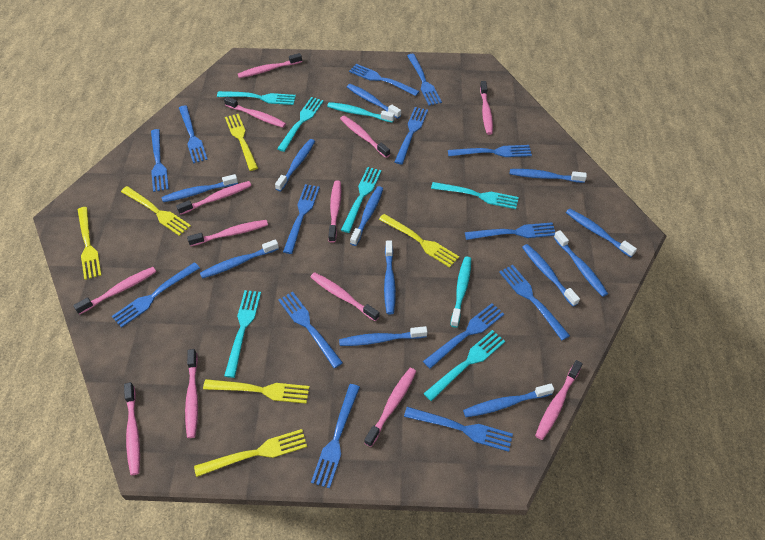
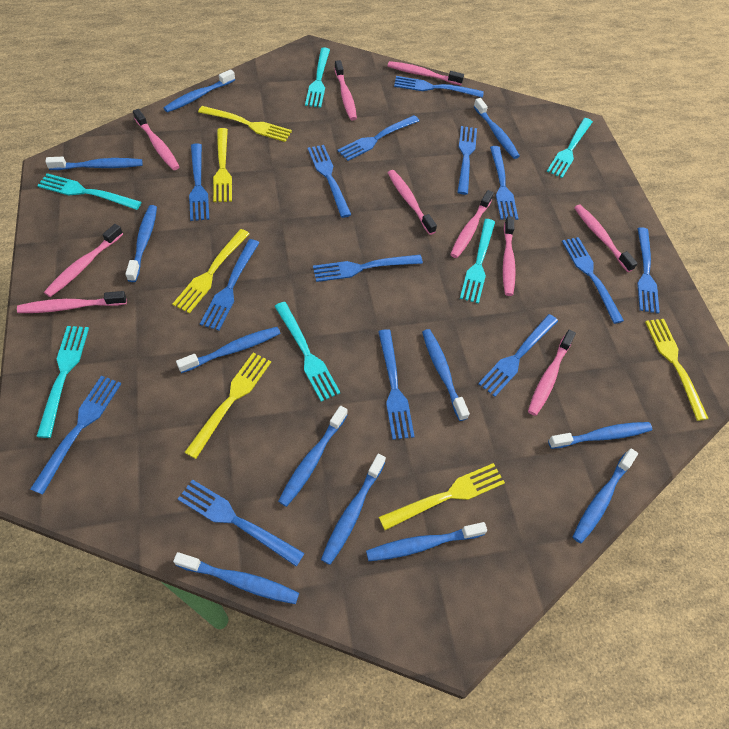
pink toothbrush: [73,267,156,315] [124,382,140,475] [176,181,251,215] [185,349,198,438] [187,220,268,246] [224,97,286,128] [238,53,302,78] [311,272,380,321] [328,180,341,242] [340,116,390,158] [364,368,416,447] [480,81,493,135] [535,360,583,440] = 13 -> [17,291,127,313] [44,224,123,297] [133,109,180,170] [334,60,357,120] [388,61,464,85] [388,170,437,235] [450,190,494,258] [503,216,516,296] [528,330,576,416] [574,205,638,272] = 10
turquoise toothbrush: [327,102,395,123] [450,257,471,328] = 2 -> none = 0

